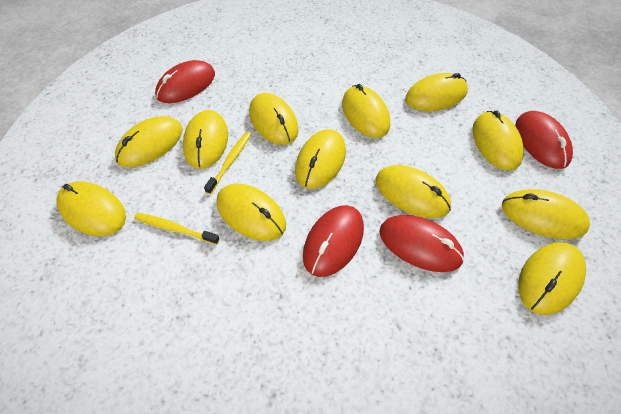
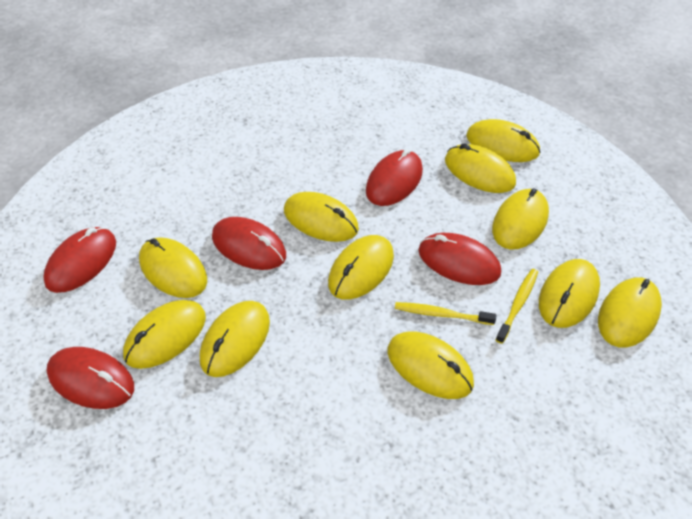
red mouse: [155,60,215,103] [303,205,364,277] [379,215,464,272] [515,111,573,169] = 4 -> [43,227,116,293] [47,347,134,409] [212,217,286,270] [366,149,423,206] [419,233,501,285] = 5
yellow mouse: [56,181,126,236] [115,116,183,167] [183,110,228,169] [216,184,286,241] [249,93,299,145] [295,129,346,189] [342,84,390,138] [376,165,451,218] [405,73,468,111] [473,111,524,171] [502,189,590,239] [518,242,586,315] = 12 -> [123,300,206,369] [139,237,207,298] [200,301,270,377] [284,192,359,242] [328,235,394,300] [388,332,474,399] [445,143,516,193] [466,119,541,162] [492,188,549,250] [539,259,600,328] [598,277,662,347] = 11

